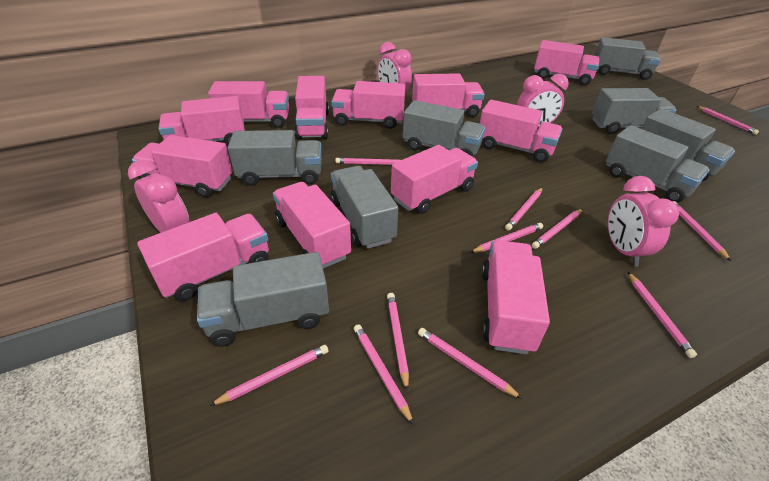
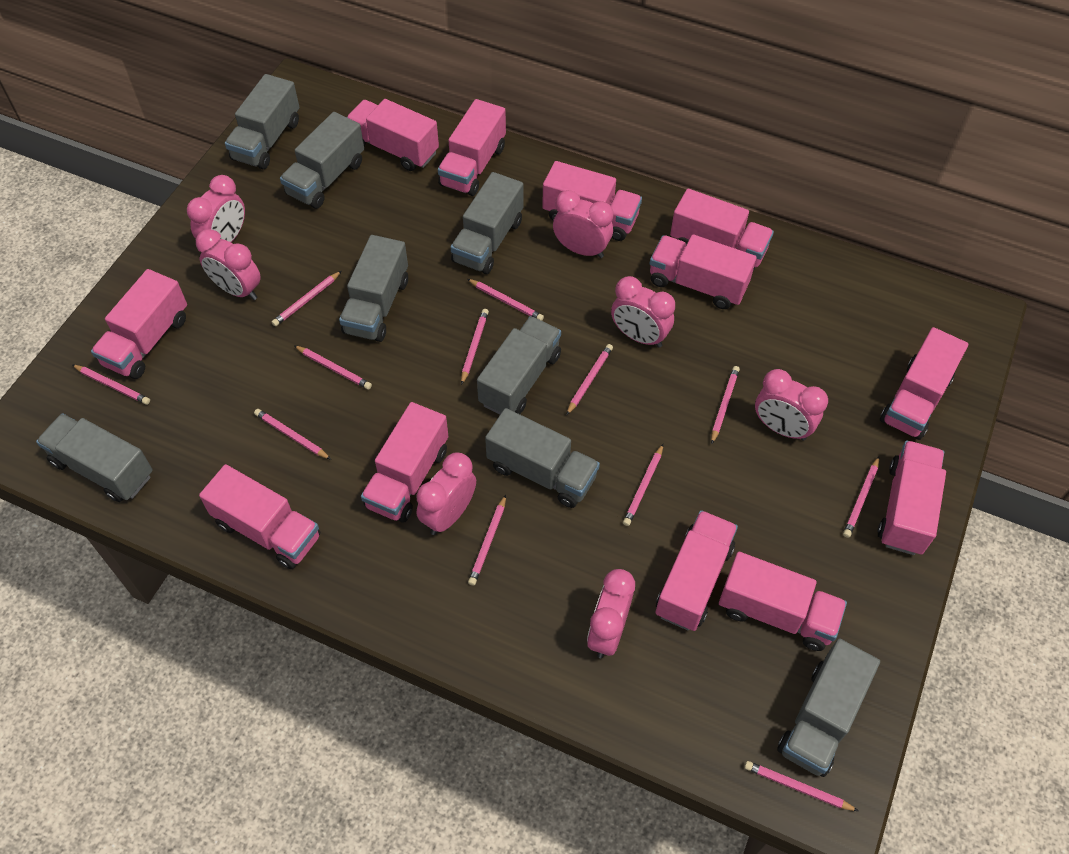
pink clock: [128,160,189,233] [378,42,412,92] [517,74,569,128] [608,176,679,266] = 4 -> [187,175,245,242] [196,229,261,300] [417,453,476,535] [553,190,613,258] [587,569,635,658] [611,276,675,348] [755,369,828,441] = 7
pink pencil: [209,345,328,406] [335,158,401,165] [354,324,414,425] [387,293,409,391] [418,328,523,399] [470,223,543,253] [505,187,543,231] [532,209,582,249] [628,272,697,358] [673,201,731,261] [697,106,759,135] = 11 -> [72,365,150,405] [254,409,331,460] [272,271,342,326] [294,345,372,390] [461,309,489,385] [467,279,544,321] [468,495,506,586] [566,344,613,415] [623,444,663,526] [711,366,740,444] [744,761,858,811] [843,457,879,538] = 12

